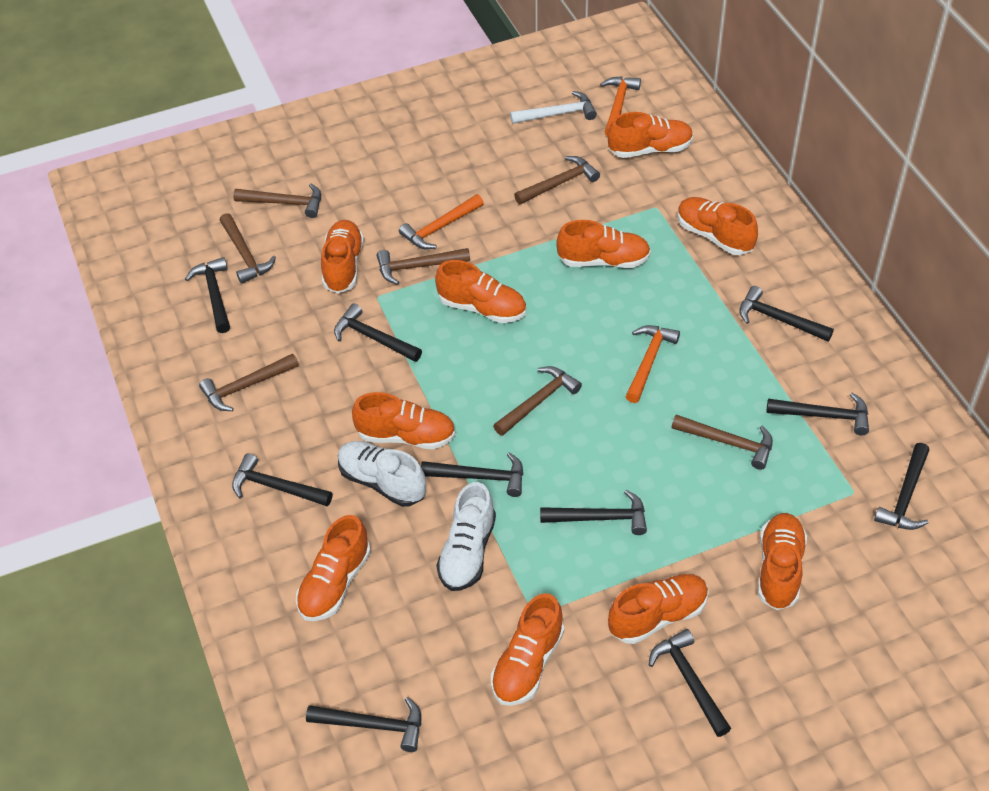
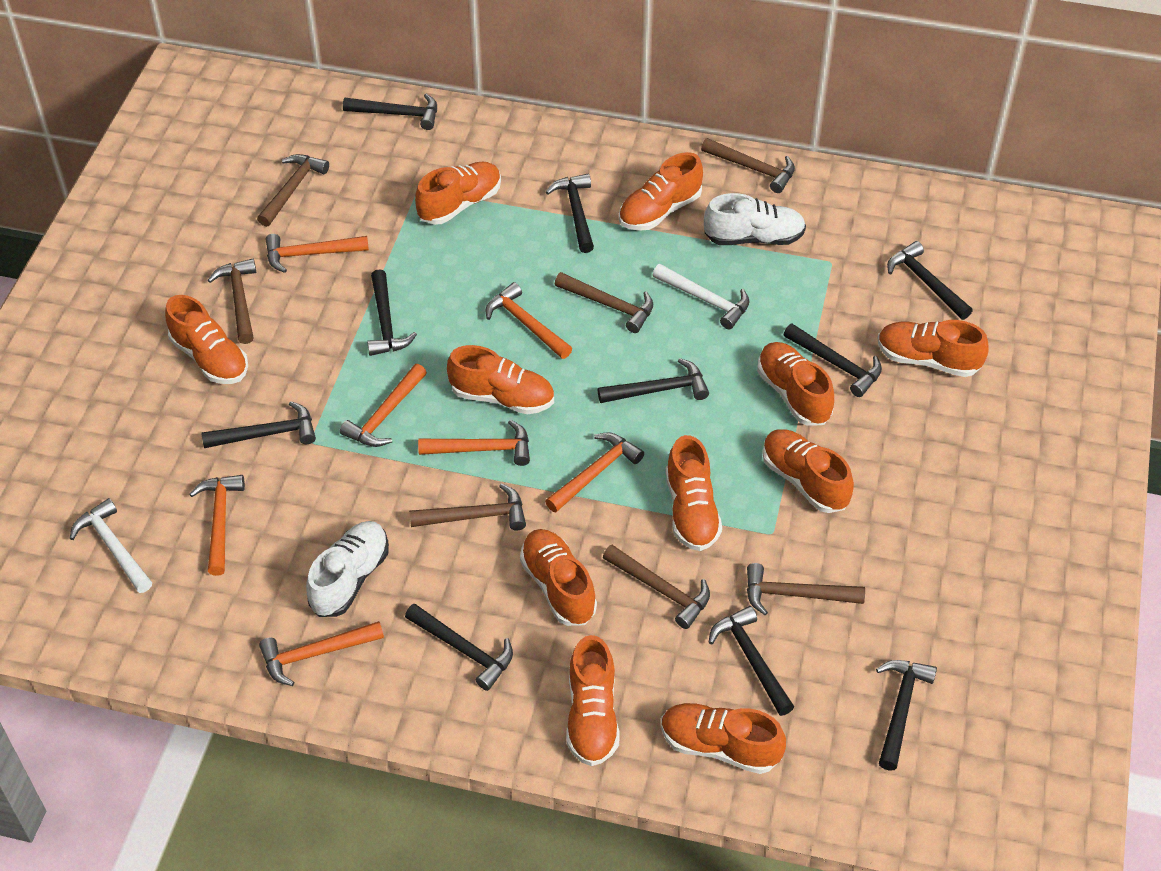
orange hammer: [399,194,484,249] [600,77,641,136] [625,325,680,403] = 3 -> [189,475,245,576] [259,621,384,686] [266,234,369,273] [340,364,427,447] [418,420,530,466] [486,282,572,359] [545,433,644,512] = 7
orange shoe: [296,515,371,621] [321,220,364,294] [352,392,456,449] [435,260,526,323] [491,593,564,706] [556,220,651,268] [608,112,693,158] [608,574,709,644] [678,197,758,255] [758,513,807,610] = 10 -> [165,295,248,384] [415,162,501,225] [447,345,554,414] [520,529,597,626] [567,635,620,766] [619,152,703,231] [661,703,786,774] [666,435,722,551] [757,342,834,426] [762,429,854,513] [878,320,989,377] = 11
white hammer: [510,91,597,124] = 1 -> [70,498,152,593] [653,264,750,329] = 2

